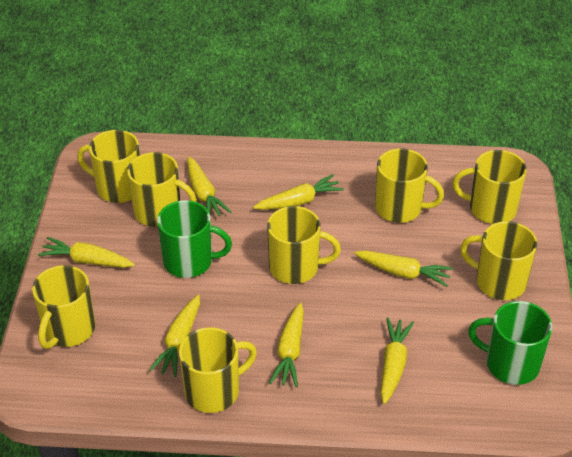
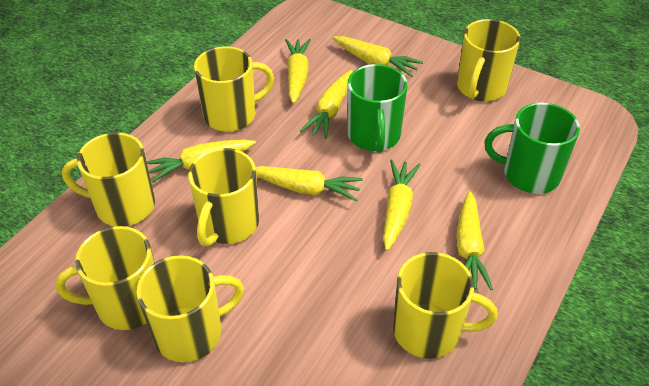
yellow mug: [32,265,95,349] [77,130,140,203] [127,152,197,227] [179,327,257,413] [267,206,341,284] [375,148,444,223] [452,150,527,224] [460,221,537,300] = 8 -> [55,226,155,330] [62,133,155,226] [137,255,244,362] [188,148,259,247] [194,46,274,132] [393,252,498,359] [457,19,520,102] = 7

